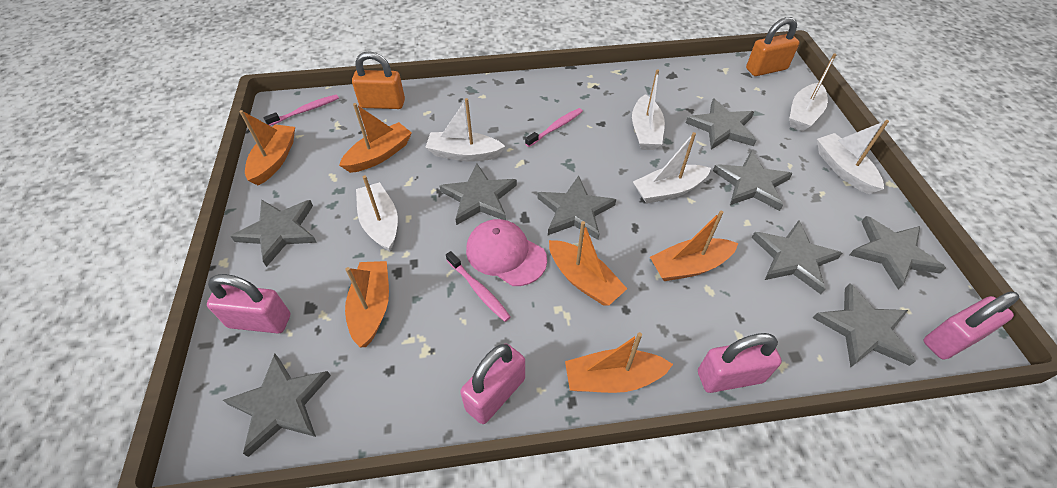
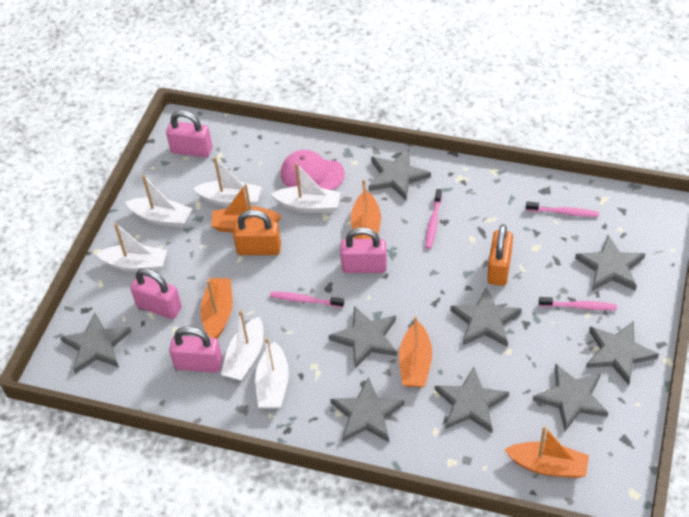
orange boat: [239,110,295,186] [339,103,412,173] [345,261,389,347] [549,221,627,306] [565,332,673,393] [650,211,738,281] = 6 -> [200,278,233,339] [211,184,282,233] [351,179,381,239] [399,316,432,387] [504,426,589,478] = 5
pink toothbrush: [263,94,339,126] [446,251,511,322] [525,108,583,147] = 3 -> [270,292,344,308] [425,189,442,249] [526,202,599,217] [539,297,617,310] = 4

